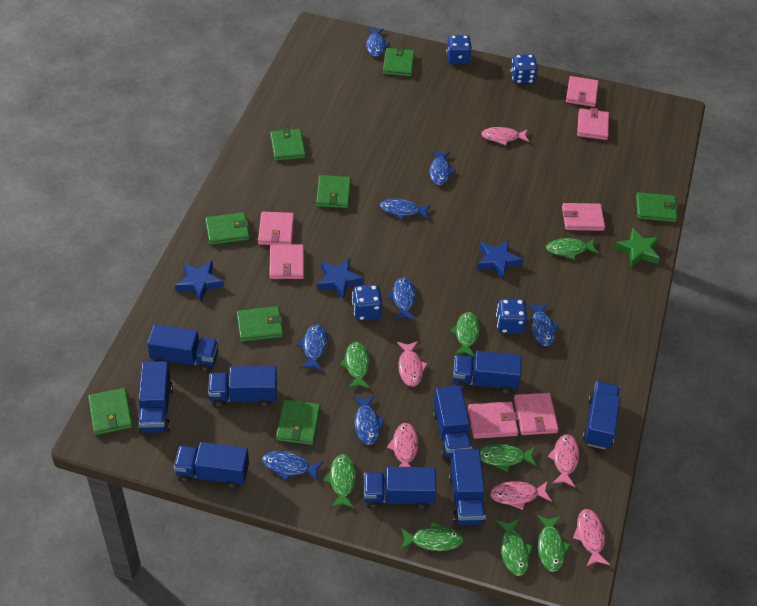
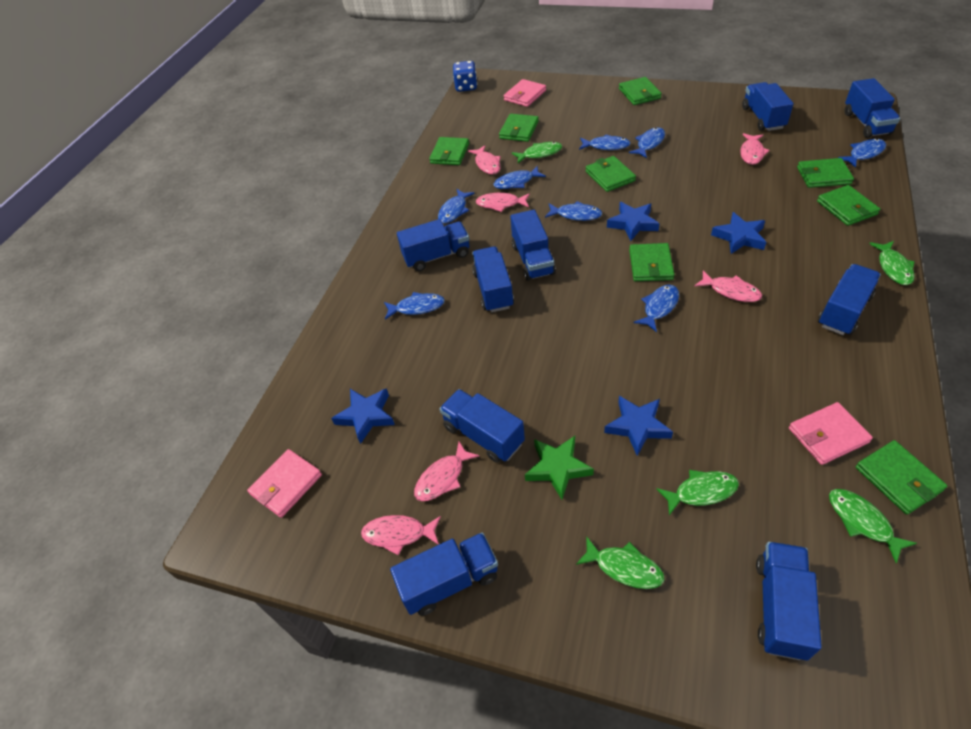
blue dice: [352,284,383,320] [446,35,472,64] [496,298,527,334] [510,54,538,84] = 4 -> [453,61,477,92] = 1
blue star: [175,261,224,302] [317,258,364,300] [477,240,523,279] = 3 -> [331,388,395,444] [604,396,673,456] [607,202,660,241] [711,212,766,254] = 4
green fish: [324,454,356,508] [340,342,370,389] [401,522,464,551] [450,312,480,357] [479,444,537,472] [496,519,532,576] [537,515,570,572] [546,238,599,260] = 8 -> [512,142,562,163] [576,536,664,589] [657,470,739,515] [829,489,917,563] [869,241,915,285] = 5
pink wallet: [258,212,294,245] [269,245,304,279] [468,402,519,439] [514,393,559,435] [562,203,605,231] [566,76,599,107] [577,108,609,140] = 7 -> [247,449,322,518] [504,79,546,107] [789,402,873,465] = 3

